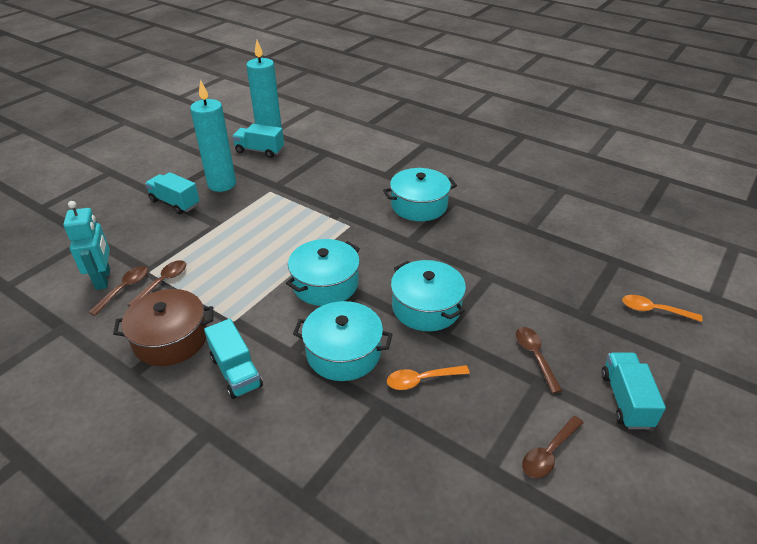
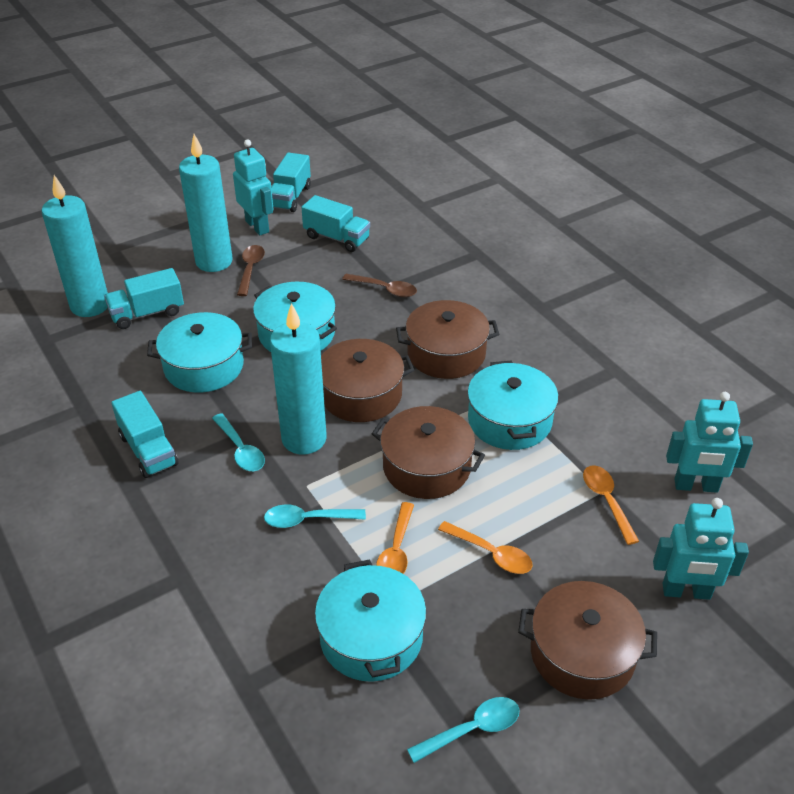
brown pot: [113,289,213,366] = 1 -> [321,339,414,422] [372,406,485,499] [396,300,499,379] [518,581,657,700] = 4
brown spoon: [88,266,148,316] [127,260,186,306] [516,327,562,393] [522,416,584,479] = 4 -> [237,245,265,296] [342,274,417,297] = 2
orange spoon: [387,365,470,390] [622,295,702,322] = 2 -> [376,502,414,574] [438,521,533,574] [583,465,639,545] = 3
turquoise candle: [190,80,236,192] [246,40,282,128] = 2 -> [42,175,108,317] [179,134,233,272] [270,303,327,455] = 3
turquoise robot: [63,201,110,290] = 1 -> [233,139,273,236] [653,498,749,600] [666,392,753,493] = 3
turquoise spoon: none = 0 -> [212,413,265,471] [264,504,366,528] [407,697,519,763] = 3

